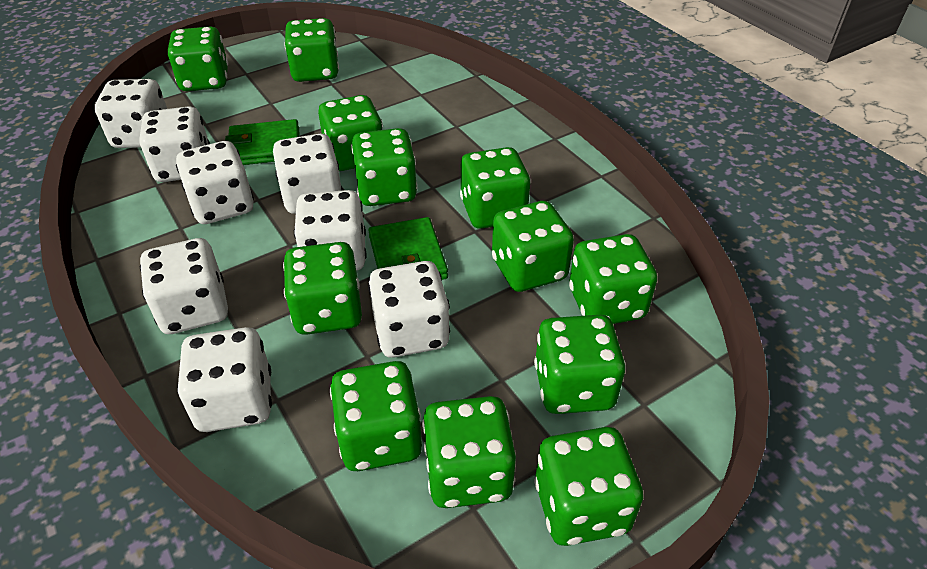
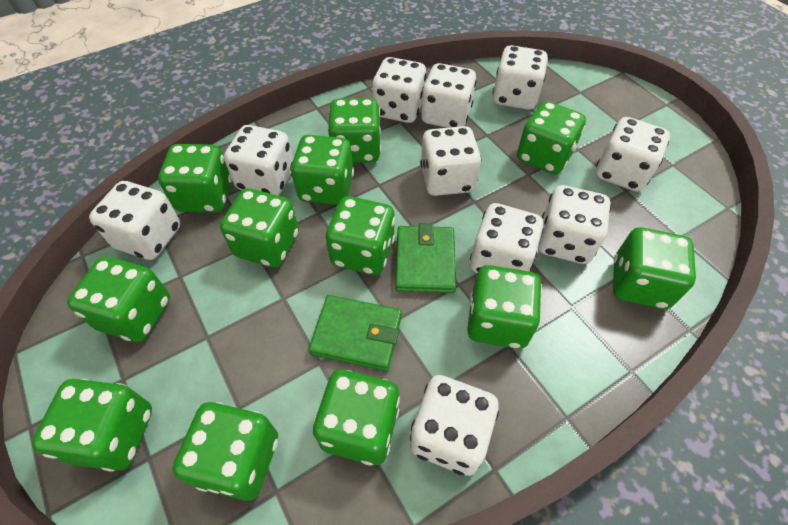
white dice: [95,79,167,148] [139,106,210,182] [140,238,228,334] [176,141,254,224] [177,327,272,432] [273,134,343,214] [294,190,367,271] [368,261,450,358] = 8 -> [89,181,181,260] [224,125,293,195] [372,57,427,123] [410,375,499,476] [420,126,481,196] [421,63,477,128] [470,203,544,273] [493,45,548,110] [538,185,611,264] [596,117,670,192] = 10

